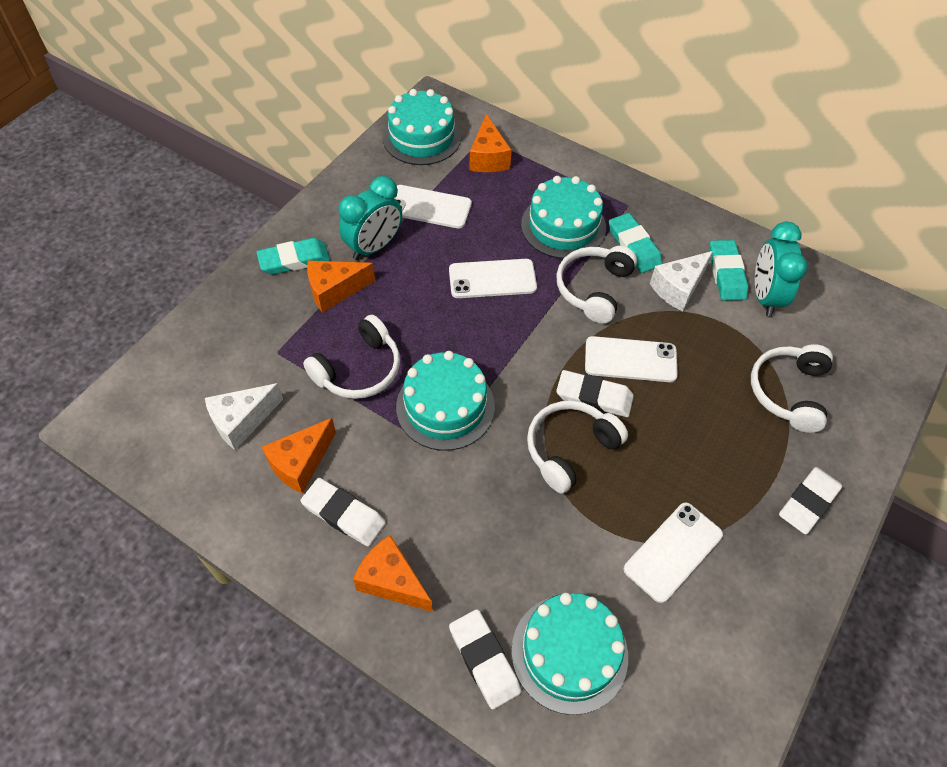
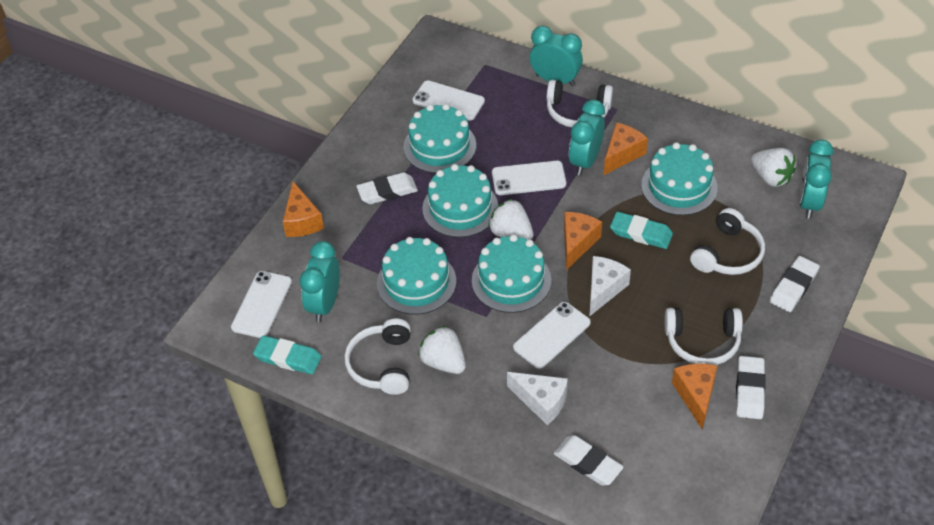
turquoise cake: [382,89,461,165] [396,351,495,451] [511,593,628,715] [521,176,606,259] = 4 -> [377,237,456,315] [404,104,476,173] [422,164,498,238] [472,234,551,313] [641,142,718,215] = 5
turquoise clock: [338,176,402,260] [755,222,808,316] = 2 -> [300,241,340,322] [530,26,583,86] [569,99,605,175] [799,139,833,219] = 4
turquoise eraser: [256,238,330,275] [609,213,662,273] [709,240,748,301] = 3 -> [253,335,322,374] [610,212,673,249] = 2
white strawberry: none = 0 -> [418,326,466,374] [488,199,534,240] [751,148,796,187] = 3

